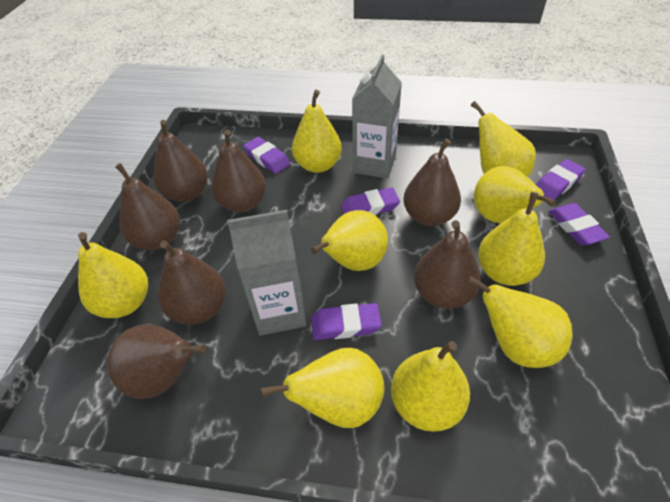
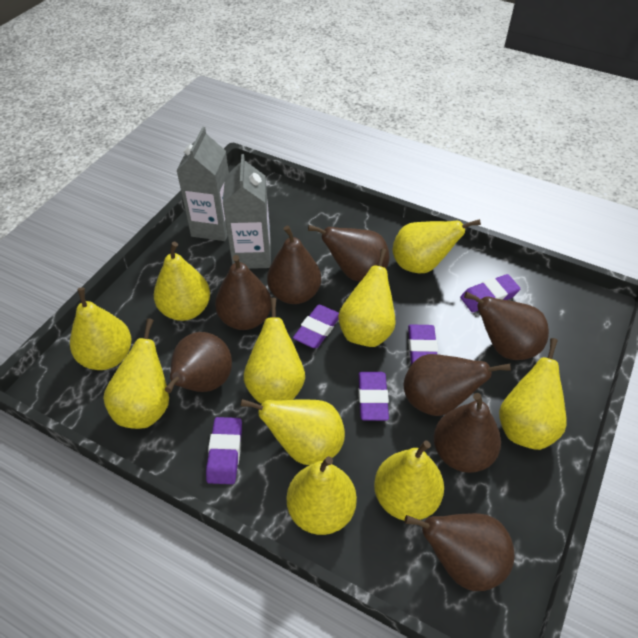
brown pear: [107,324,206,399] [115,163,180,250] [153,120,208,202] [158,240,226,325] [211,129,266,213] [403,139,461,226] [414,220,481,309] = 7 -> [165,332,232,393] [215,255,271,330] [267,226,321,304] [308,225,389,282] [404,354,511,416] [404,513,514,591] [434,393,501,473] [464,292,549,360] = 8
yellow pear: [78,232,148,318] [260,348,385,428] [292,90,342,173] [311,210,388,271] [391,341,470,432] [467,276,573,368] [471,101,536,177] [474,166,556,223] [478,192,545,286] = 9 -> [70,288,132,370] [103,318,169,429] [154,242,210,321] [240,399,345,465] [244,298,305,404] [287,456,357,535] [338,248,396,347] [374,440,444,520] [393,219,481,274] [499,338,567,450] = 10

